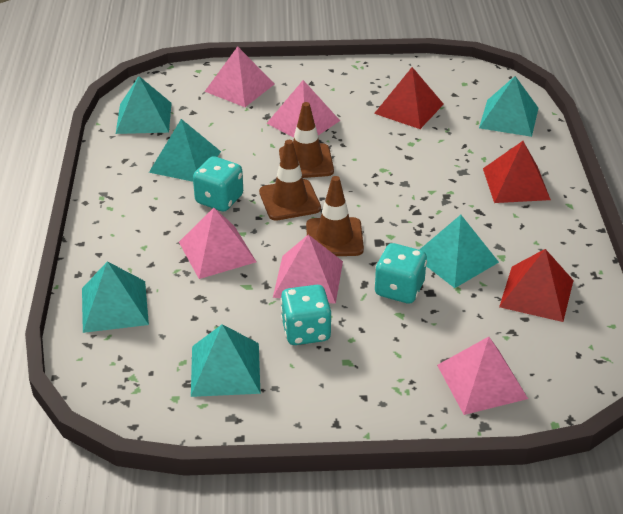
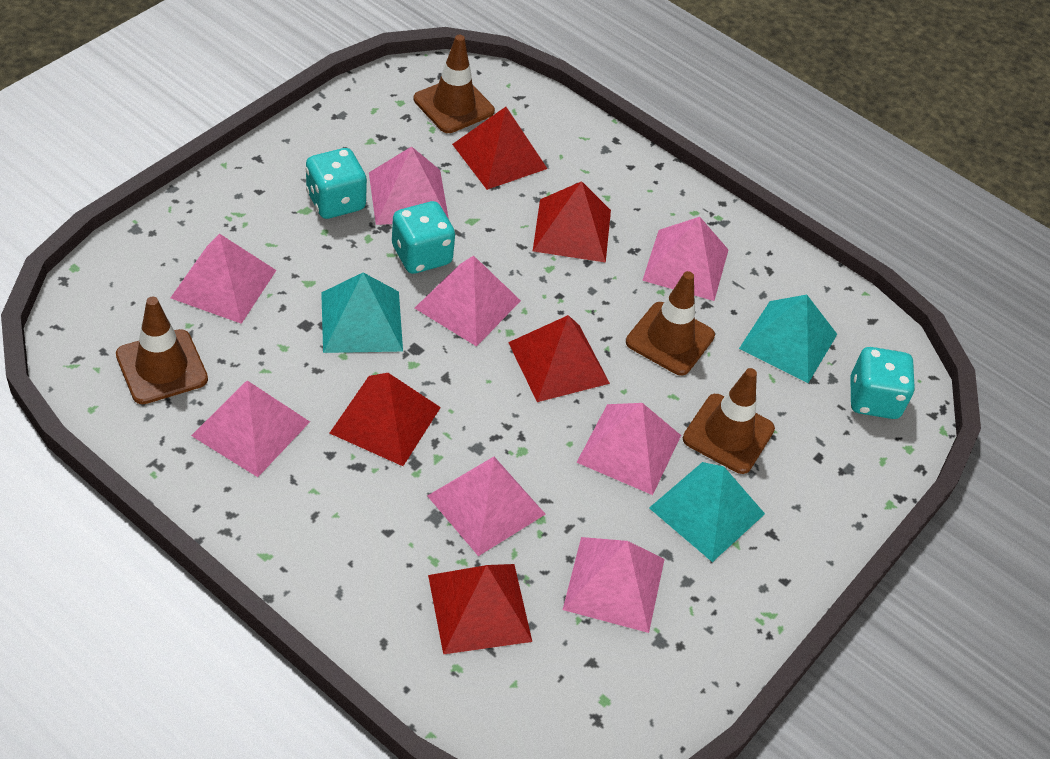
brown traffic cone: [259,140,321,221] [279,102,334,178] [306,176,364,256] = 3 -> [116,297,208,404] [414,35,495,133] [626,271,715,376] [683,368,775,474] = 4
pink pyramid: [179,208,256,279] [204,46,274,107] [266,80,340,138] [273,235,343,304] [437,337,528,415] = 5 -> [170,234,276,324] [191,381,310,477] [369,146,449,225] [415,255,521,347] [427,457,546,556] [563,537,665,633] [576,403,681,495] [642,217,728,301] = 8
red pyramid: [374,67,444,129] [483,141,551,203] [499,249,574,322] = 3 -> [330,373,441,466] [428,564,532,654] [452,107,548,190] [508,315,610,402] [533,181,611,263] = 5
turquoise pyramid: [82,261,149,333] [116,76,172,134] [149,119,221,182] [191,324,260,397] [419,215,499,288] [479,76,538,137] = 6 -> [321,273,403,353] [649,462,765,562] [739,295,837,383] = 3

